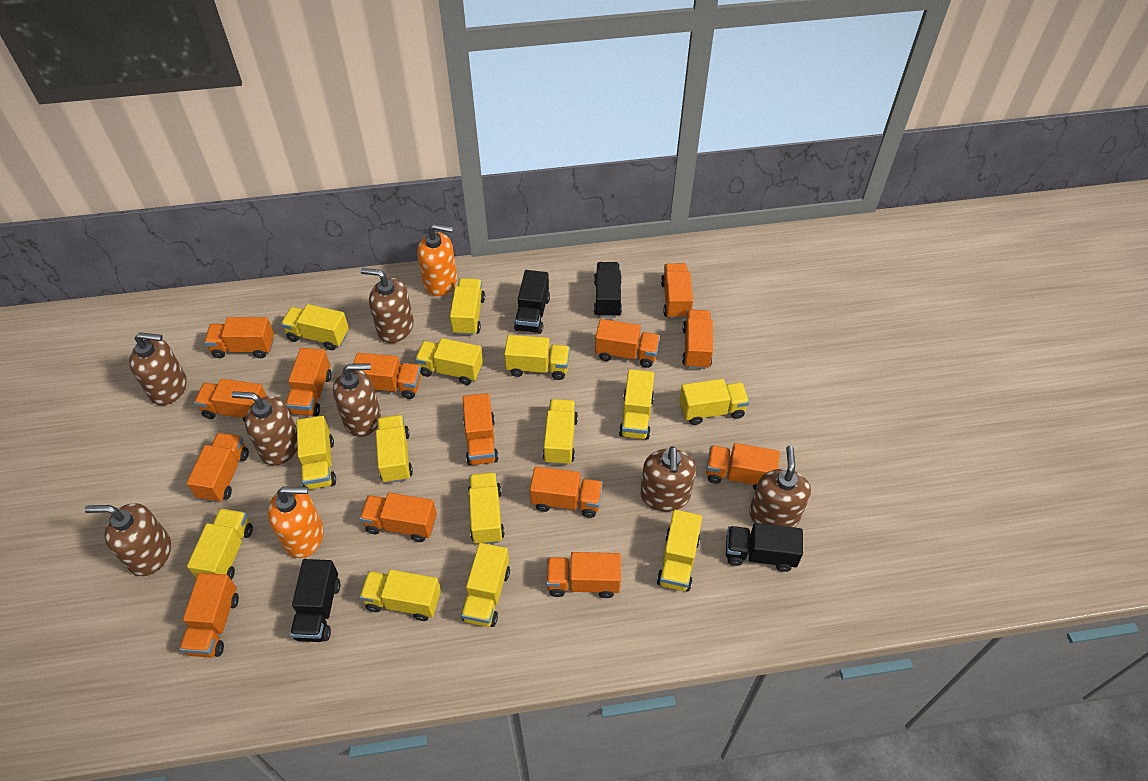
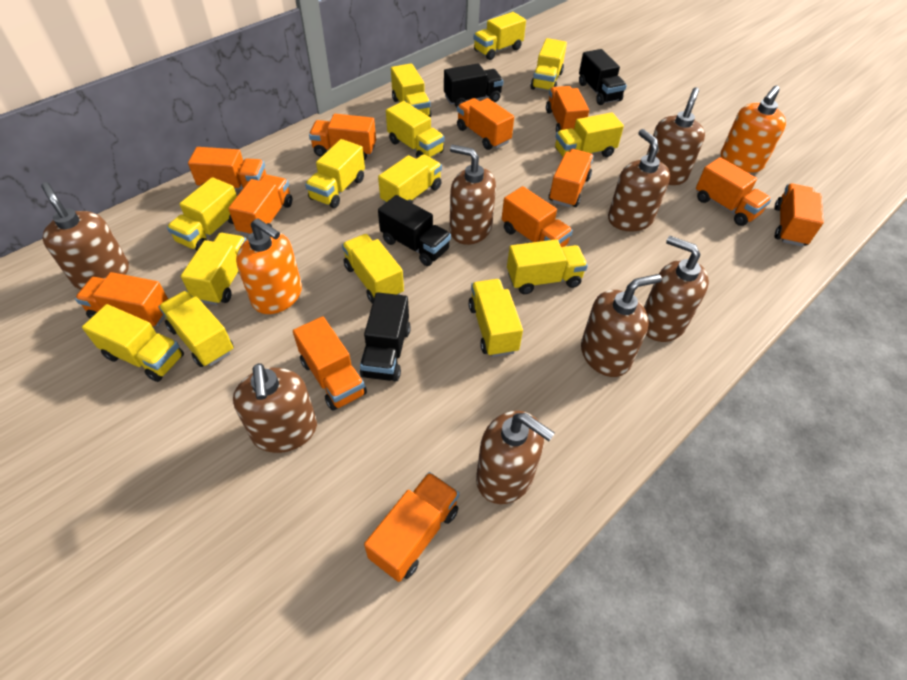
brown soap dispenser: [85,503,171,576] [129,332,186,405] [232,391,297,466] [333,363,381,437] [361,268,414,343] [640,446,696,512] [749,446,811,527] = 7 -> [41,182,129,290] [233,363,317,453] [449,144,496,245] [476,411,555,504] [581,274,662,377] [608,129,670,232] [644,236,709,342] [647,87,705,185] = 8
orange truck: [179,573,239,658] [187,433,249,503] [194,379,267,422] [204,317,274,358] [285,348,332,416] [353,353,421,399] [359,493,437,542] [463,393,499,465] [530,467,603,518] [546,552,621,598] [595,319,660,368] [661,263,693,319] [682,309,713,369] [706,443,780,490] = 14 -> [75,272,168,327] [188,147,266,190] [228,174,292,236] [293,316,367,411] [309,114,376,160] [364,472,459,582] [457,98,514,150] [502,186,573,247] [546,86,589,132] [549,149,594,208] [696,157,771,226] [775,183,824,246] = 12

